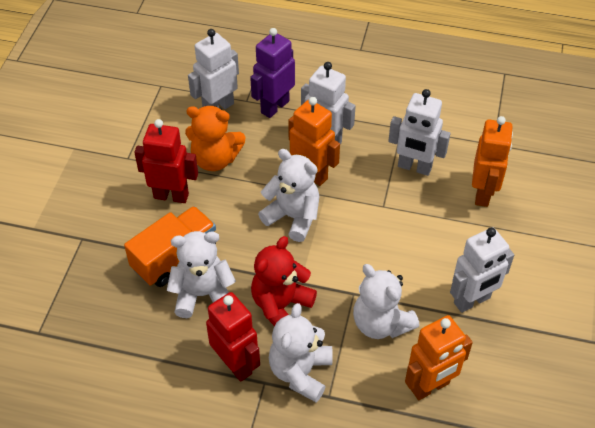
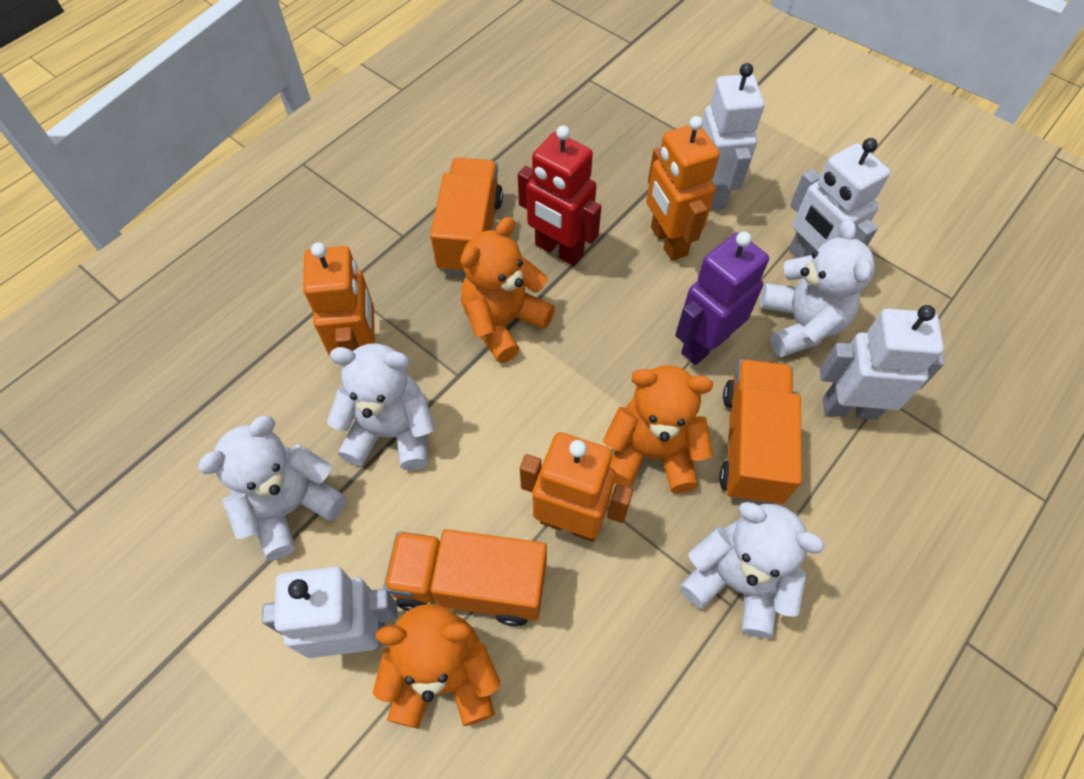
orange teddy bear: [185,106,246,171] = 1 -> [372,604,500,729] [461,217,555,363] [603,365,713,493] = 3
orange truck: [124,206,216,287] = 1 -> [383,529,547,626] [430,158,503,275] [719,359,802,504] = 3
red robot: [134,119,198,203] [206,292,260,382] = 2 -> [518,125,601,266] = 1
red teddy bear: [251,236,317,326] = 1 -> none = 0

